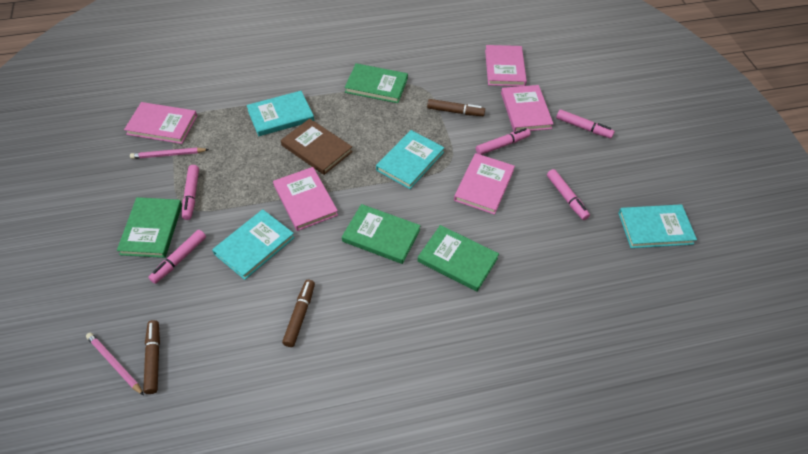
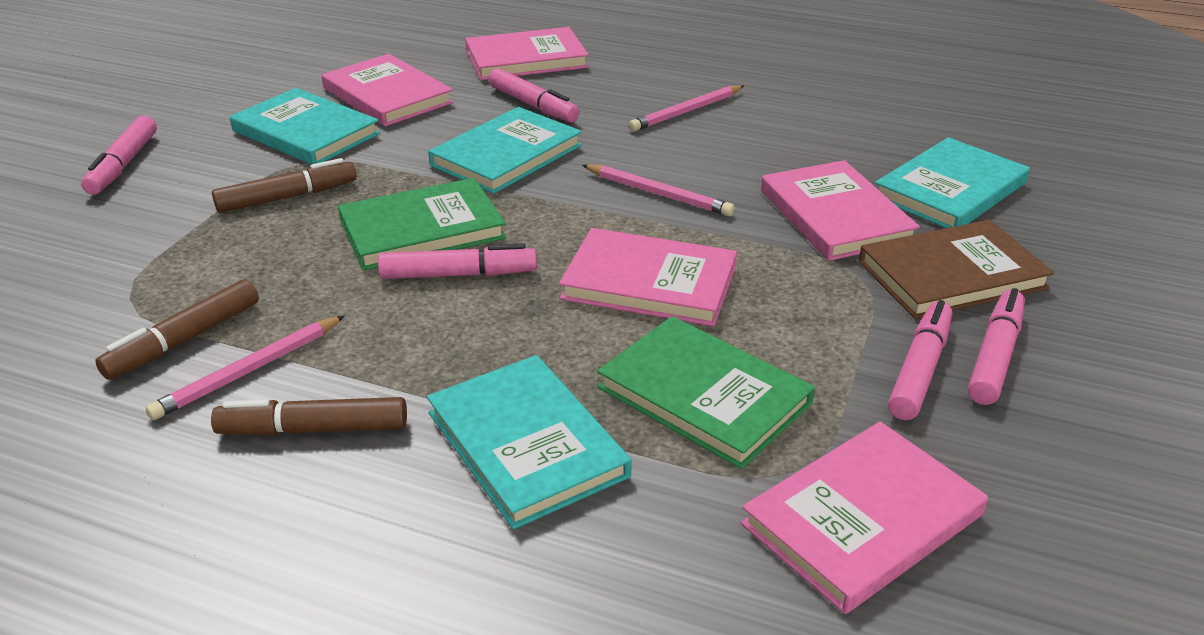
green book: [117,197,182,258] [342,204,421,264] [344,63,408,103] [418,225,499,292] = 4 -> [338,178,506,271] [597,316,815,469] = 2
pink pencil: [86,332,144,395] [130,147,209,159] = 2 -> [145,316,345,420] [582,164,735,216] [628,85,744,132] = 3

